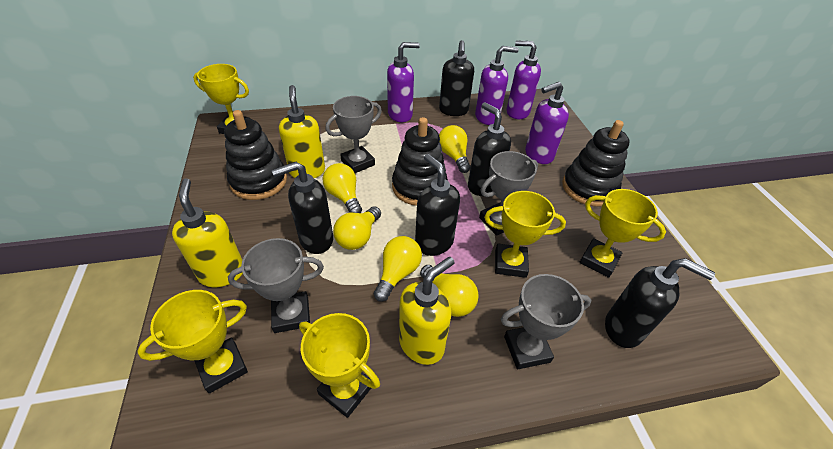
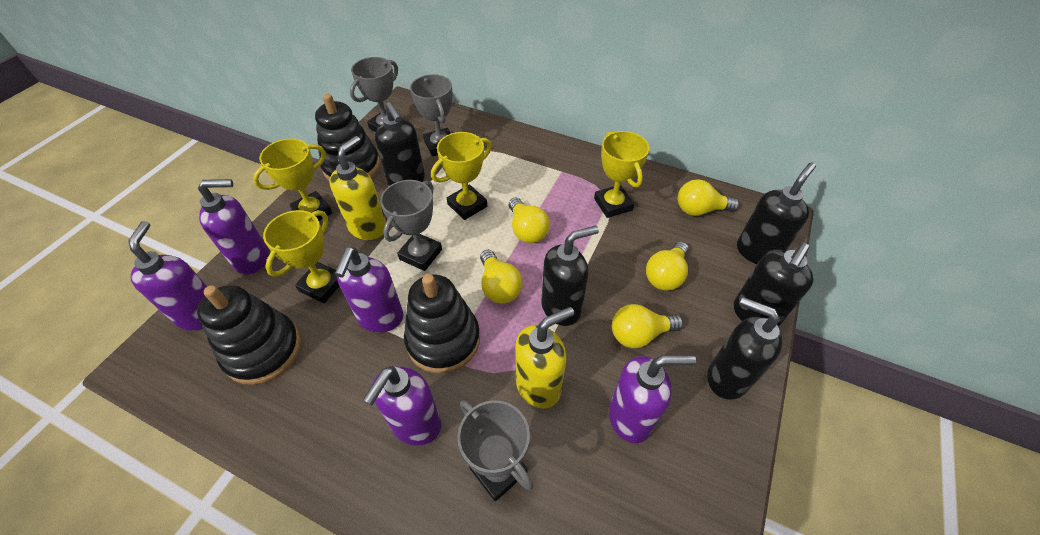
purple soap dispenser: [387,42,420,122] [475,46,519,125] [507,40,541,119] [525,82,569,164] = 4 -> [128,221,207,331] [198,179,269,275] [335,247,403,333] [363,366,441,445] [609,355,696,443] = 5
yellow soap dispenser: [172,178,243,287] [279,85,325,178] [399,257,455,365] = 3 -> [330,136,386,240] [515,307,575,409] = 2
yellow trophy: [137,290,248,393] [193,64,250,134] [299,313,380,418] [484,191,566,278] [579,189,666,278] = 5 -> [253,138,332,220] [263,210,339,303] [431,132,492,220] [594,131,649,218] = 4

